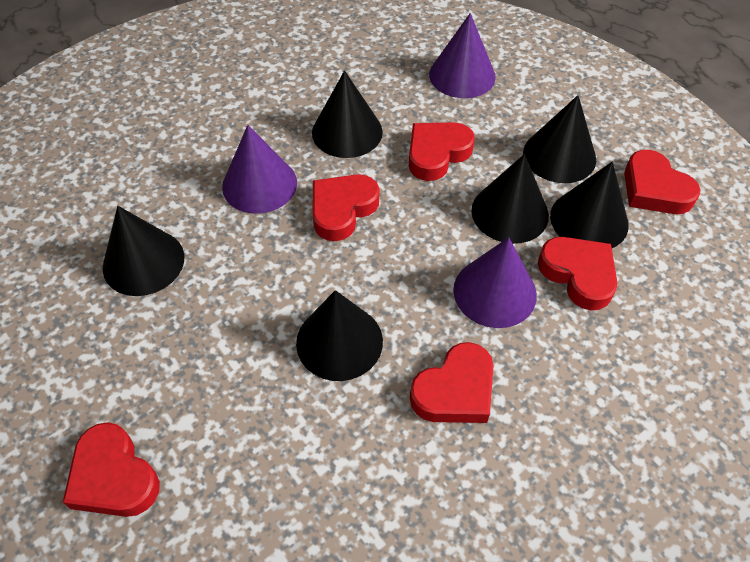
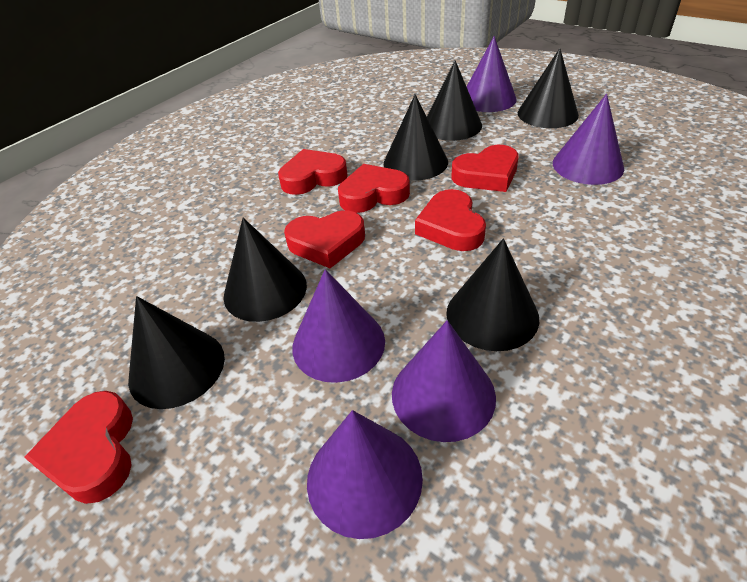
purple cone: [222,125,297,214] [429,13,496,98] [453,237,537,328] = 3 -> [292,269,385,383] [307,410,423,539] [392,320,496,442] [467,36,517,112] [553,94,624,185] = 5

